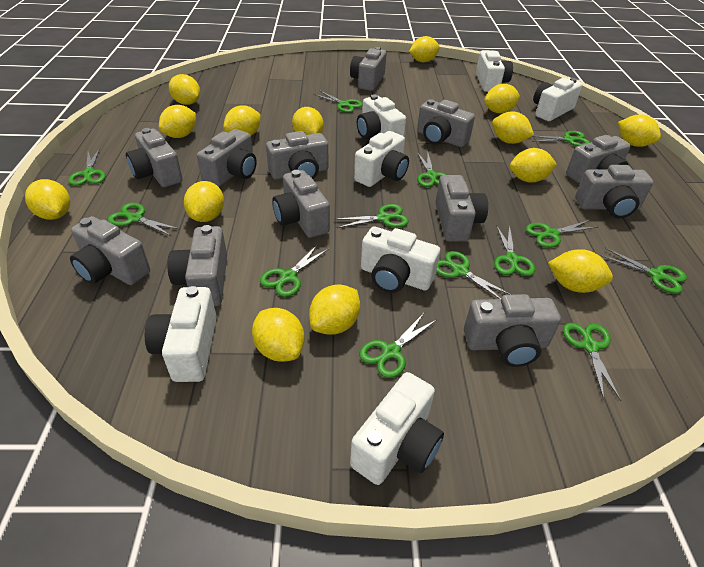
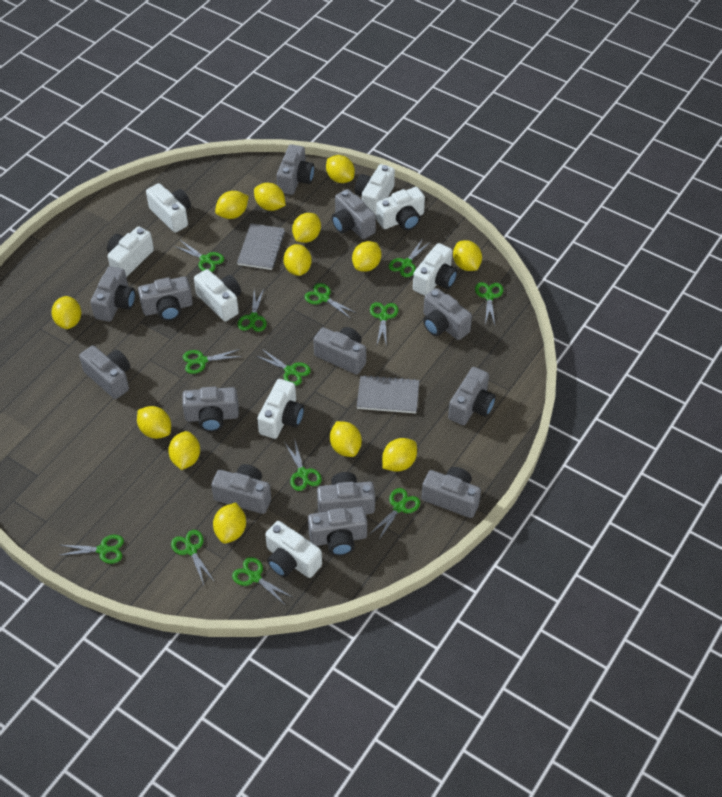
grey camera: [70,216,150,285] [126,128,183,187] [167,225,227,306] [197,129,257,187] [266,131,328,180] [272,170,330,238] [350,47,387,91] [417,99,475,147] [435,175,488,242] [464,294,561,367] [566,135,631,183] [575,165,653,218] = 12 -> [79,345,130,399] [91,266,135,322] [138,276,193,321] [182,387,239,432] [211,464,271,514] [277,144,315,195] [308,507,367,556] [313,327,366,375] [317,472,375,514] [332,189,376,239] [422,467,481,518] [423,288,472,340] [448,367,496,425] = 13
grey notebook: none = 0 -> [237,223,285,270] [357,375,419,413] = 2
white camera: [145,286,217,382] [350,372,444,485] [354,131,409,187] [357,94,406,139] [361,227,440,293] [476,50,513,92] [533,78,582,121] = 7 -> [107,226,154,277] [146,183,191,233] [194,269,241,321] [257,379,304,439] [265,521,322,578] [355,164,395,215] [376,187,425,230] [413,243,457,296] = 8
yellow lemon: [25,179,70,220] [159,105,196,138] [169,74,200,105] [184,181,224,222] [223,105,261,136] [252,308,305,362] [292,107,324,135] [309,284,360,335] [409,36,440,62] [484,84,520,113] [492,111,534,144] [510,148,557,183] [548,249,613,293] [618,114,661,147] = 14 -> [51,296,81,329] [137,406,171,439] [168,431,200,470] [213,503,246,544] [215,191,249,219] [254,183,286,211] [283,244,312,276] [292,213,321,243] [326,155,355,183] [330,421,362,457] [352,241,381,272] [382,438,417,472] [453,240,482,271] = 13

